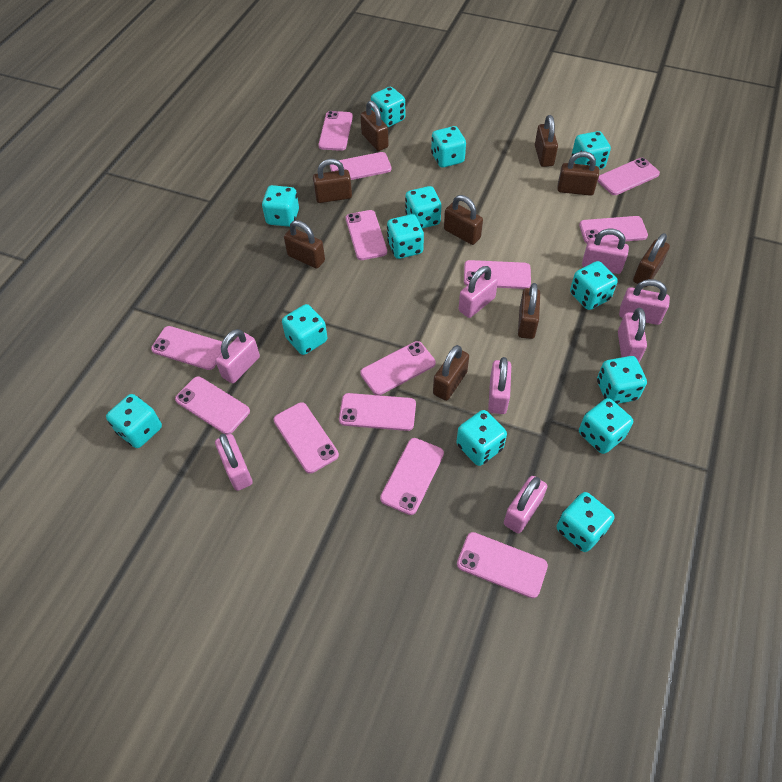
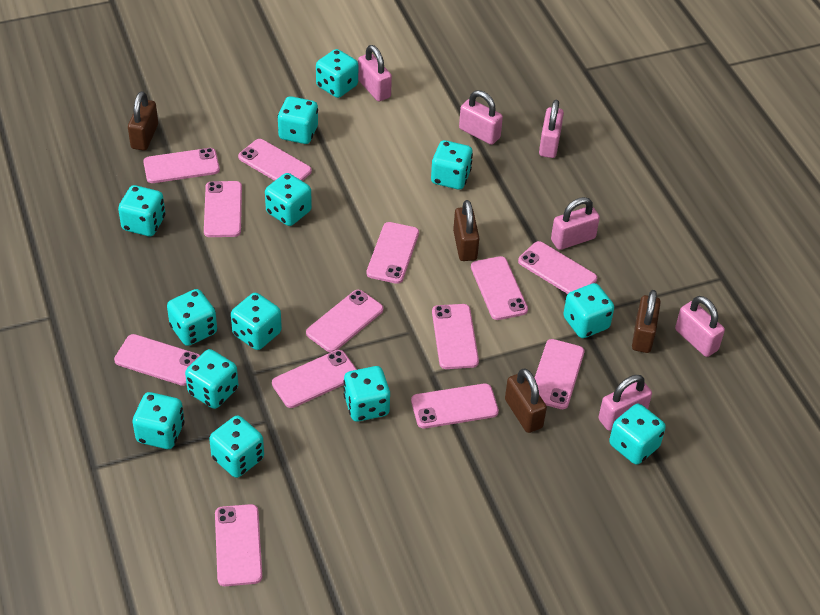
brown padlock: [284,220,325,269] [313,159,352,203] [360,101,389,151] [433,345,469,401] [444,195,483,245] [518,283,540,339] [535,115,558,167] [557,151,599,196] [633,233,670,287] = 9 -> [128,91,158,151] [453,200,479,261] [505,368,547,433] [632,290,661,353] = 4
pink padlock: [215,329,260,383] [215,434,253,491] [459,266,498,318] [488,357,511,414] [504,476,547,533] [582,228,629,274] [618,308,647,362] [619,279,670,325] = 8 -> [358,45,392,102] [459,90,503,145] [539,100,564,158] [551,197,600,250] [598,375,652,431] [675,296,725,357] = 6

